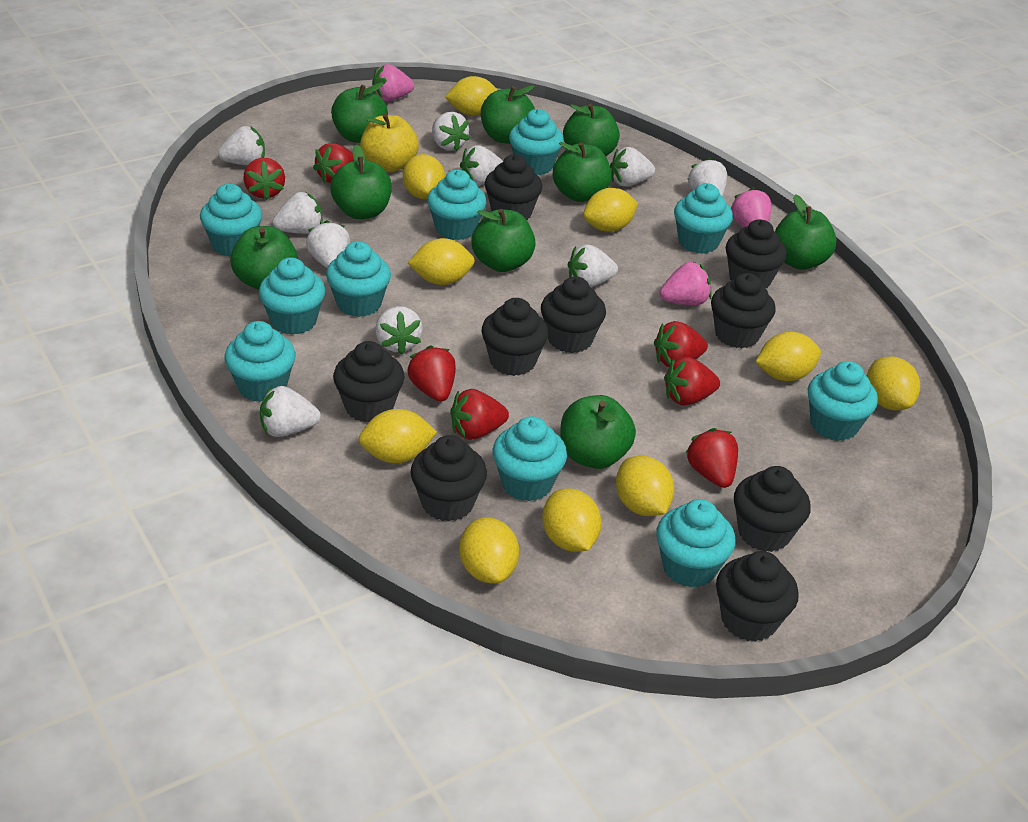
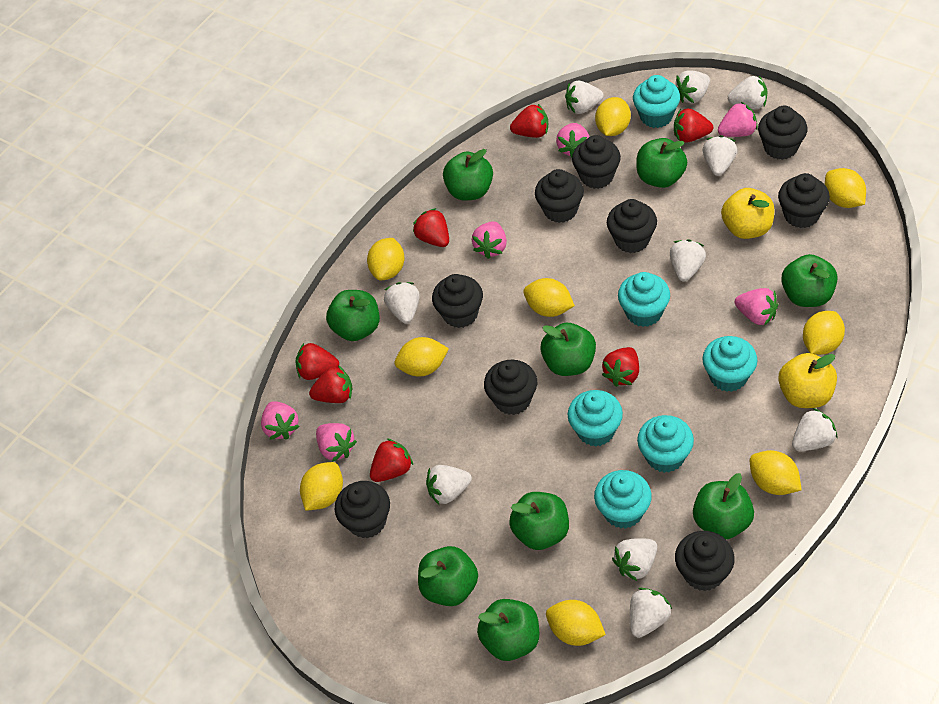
pink strawberry: [372,64,414,102] [660,262,712,305] [731,187,772,227] = 3 -> [261,401,300,440] [316,423,357,462] [472,221,507,259] [556,123,589,157] [718,102,758,137] [735,288,778,326] = 6
turquoise cupcake: [200,184,262,256] [225,321,296,402] [259,257,325,335] [326,241,391,317] [427,169,487,240] [493,416,567,501] [509,109,564,175] [656,499,736,587] [674,183,733,254] [808,361,878,441] = 10 -> [568,390,623,447] [594,470,652,529] [618,272,670,327] [633,75,680,128] [637,415,694,473] [702,336,757,392] = 6
yellow apple: [360,114,419,172] = 1 -> [721,188,775,239] [778,353,837,408] = 2
yellow lemon: [359,409,437,463] [403,154,445,199] [408,238,475,285] [445,76,497,116] [459,517,519,584] [542,488,602,552] [583,188,638,232] [616,456,675,516] [756,332,821,381] [867,356,920,410] = 10 -> [300,462,343,511] [367,238,405,281] [395,337,449,377] [523,278,575,317] [546,600,606,646] [595,97,631,136] [750,450,802,495] [803,311,845,355] [825,168,866,208] = 9

